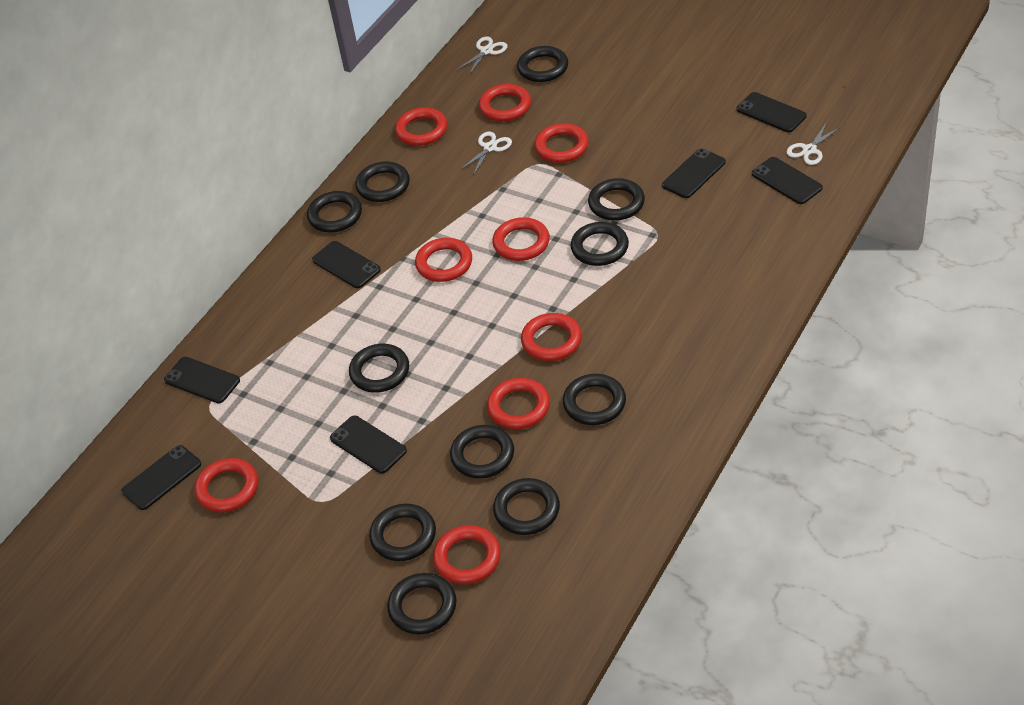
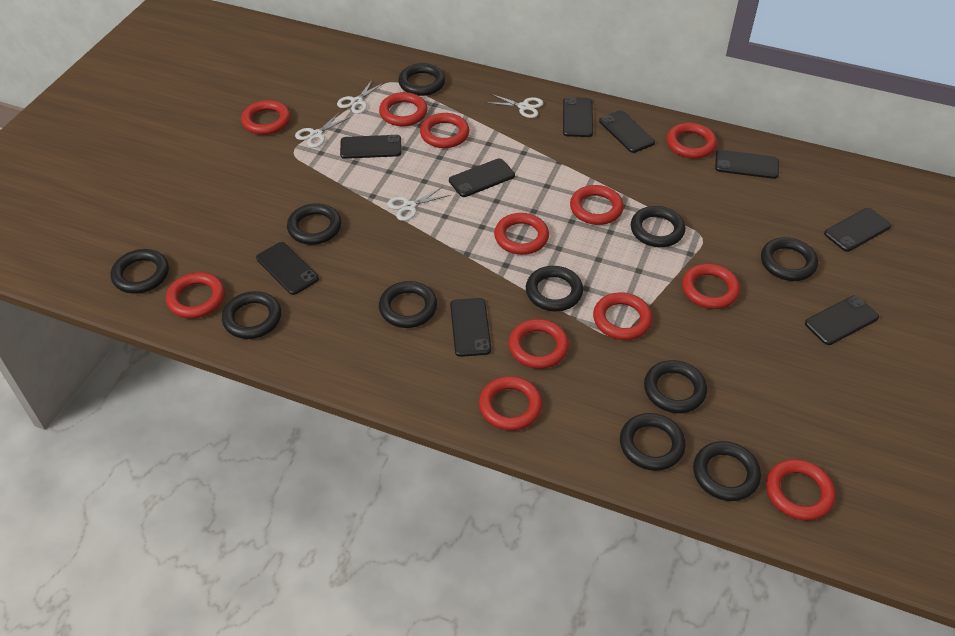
black phone: [122,445,201,510] [164,357,240,404] [312,241,381,288] [330,416,407,473] [662,148,726,198] [737,92,807,132] [752,157,823,204] = 7 -> [256,242,319,295] [340,135,402,159] [449,158,515,197] [450,298,491,357] [563,97,593,137] [599,110,655,153] [715,150,779,179] [805,295,879,345] [824,208,891,252] = 9
red ring: [194,458,258,512] [395,107,447,146] [415,238,472,282] [433,525,501,584] [479,84,531,122] [487,378,550,429] [492,217,550,261] [521,313,582,361] [534,123,589,163] = 9 -> [166,272,225,319] [241,100,290,135] [379,92,428,126] [420,113,469,148] [479,376,542,431] [494,213,549,255] [509,319,569,369] [570,185,624,225] [593,292,653,340] [667,123,717,159] [682,264,740,309] [766,459,836,521] = 12
white scissors: [457,37,507,75] [460,132,512,176] [787,122,841,165] = 3 -> [295,112,350,148] [337,80,384,114] [387,186,451,221] [489,94,543,118] = 4

